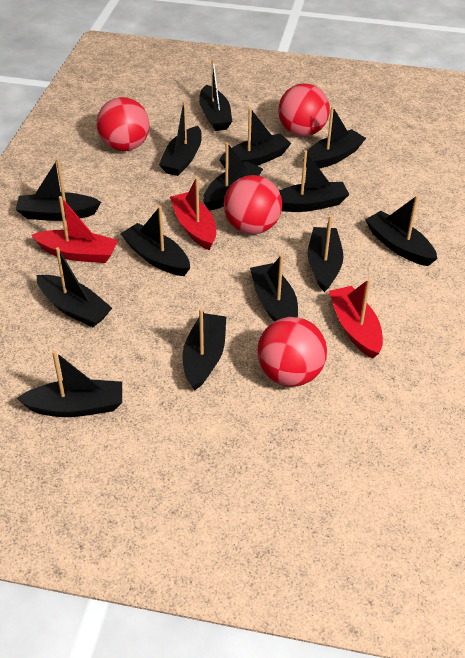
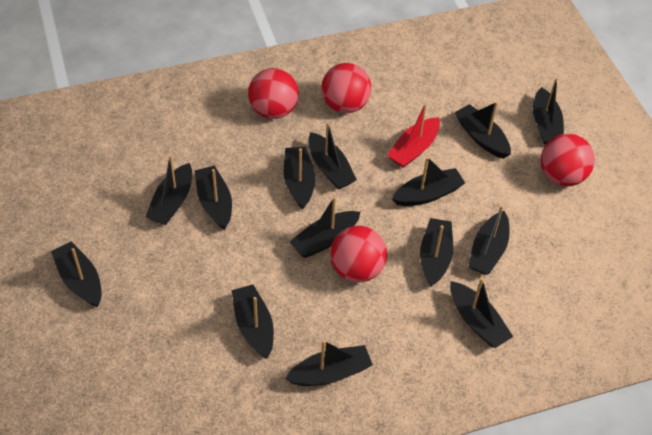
red boat: [31,196,118,263] [170,177,216,250] [329,279,383,359] = 3 -> [387,103,440,168] = 1

